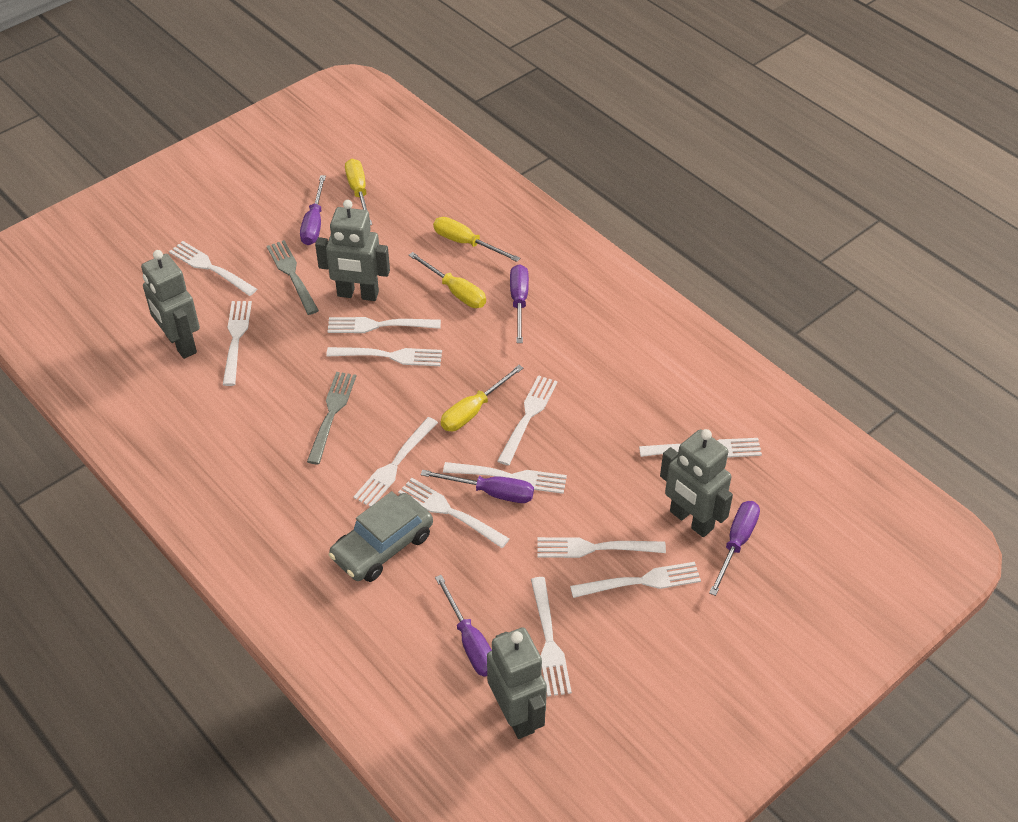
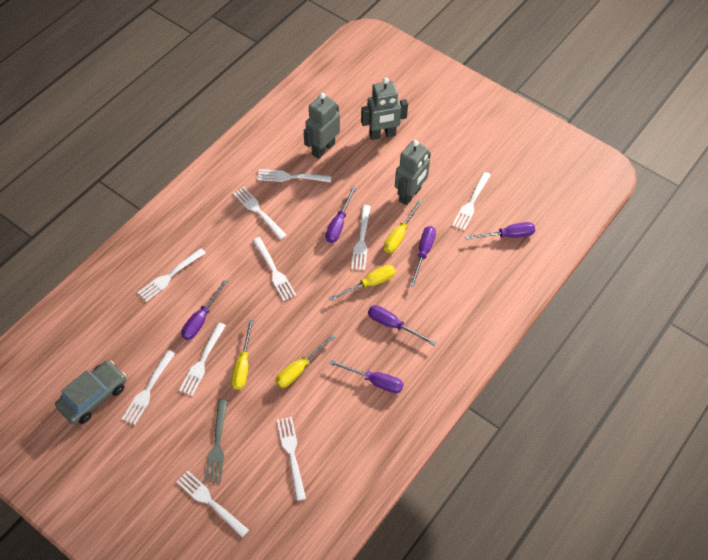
grey fork: [267,240,319,315] [307,372,356,464] = 2 -> [205,399,227,483] = 1
grey robot: [141,250,200,359] [315,200,390,301] [487,627,547,739] [660,429,733,537] = 4 -> [304,93,340,159] [361,78,408,140] [395,140,431,206] = 3
purple screwdriver: [300,175,326,245] [421,470,534,503] [435,575,492,677] [510,264,529,343] [709,501,760,596] = 5 -> [181,280,228,340] [326,186,356,243] [329,360,403,393] [368,305,436,345] [410,226,436,286] [465,222,535,240] = 6
white fork: [169,241,257,296] [223,301,252,386] [326,347,442,366] [327,317,441,333] [354,417,438,507] [398,478,509,548] [443,462,567,494] [497,375,558,465] [531,577,572,697] [537,537,666,558] [570,562,701,598] [639,438,762,458] = 12 -> [122,350,175,425] [137,248,206,302] [177,471,249,537] [179,322,226,396] [233,187,287,240] [253,237,296,301] [257,169,331,182] [277,417,306,501] [351,205,371,270] [452,172,491,231] = 10

